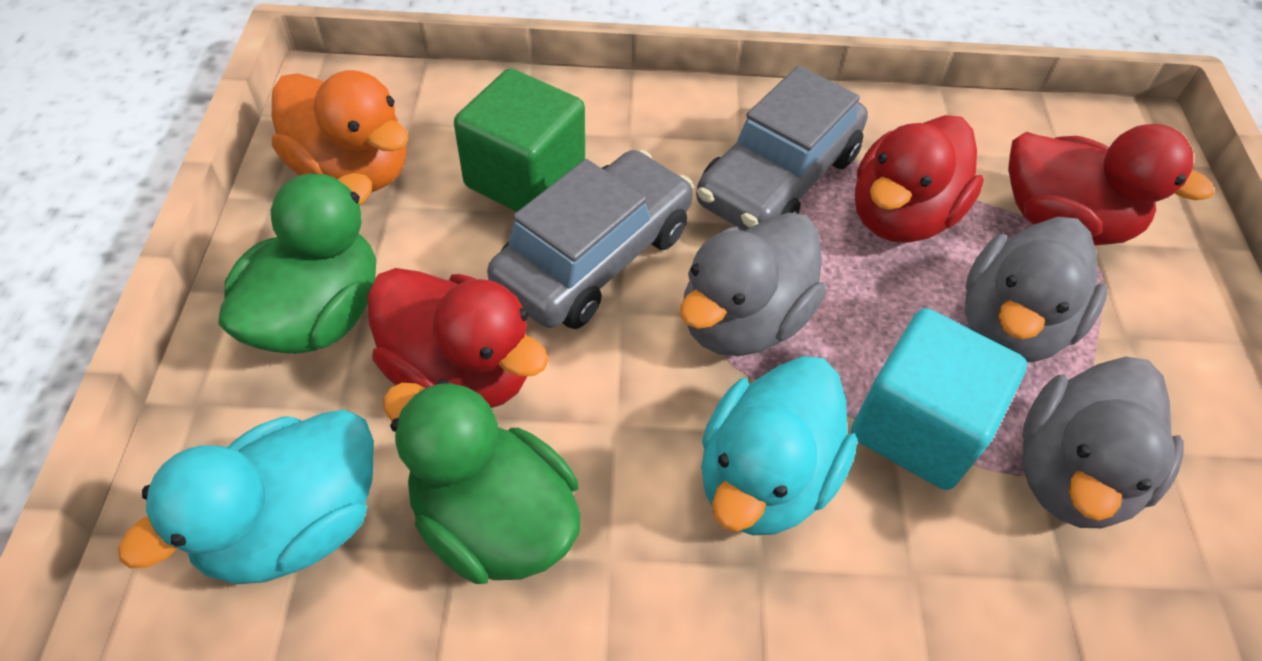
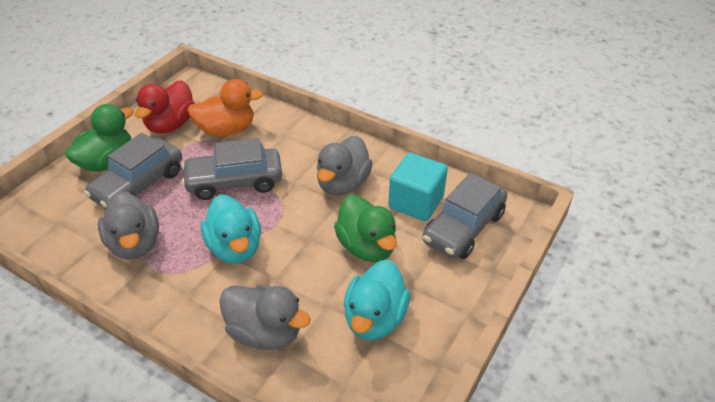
green cube: [454,69,585,212] = 1 -> none = 0
grey car: [487,150,694,329] [696,66,868,231] = 2 -> [84,133,182,209] [182,138,282,200] [422,173,507,259] = 3
red duck: [367,268,549,408] [855,115,984,243] [1008,124,1214,246] = 3 -> [135,80,195,134] = 1

